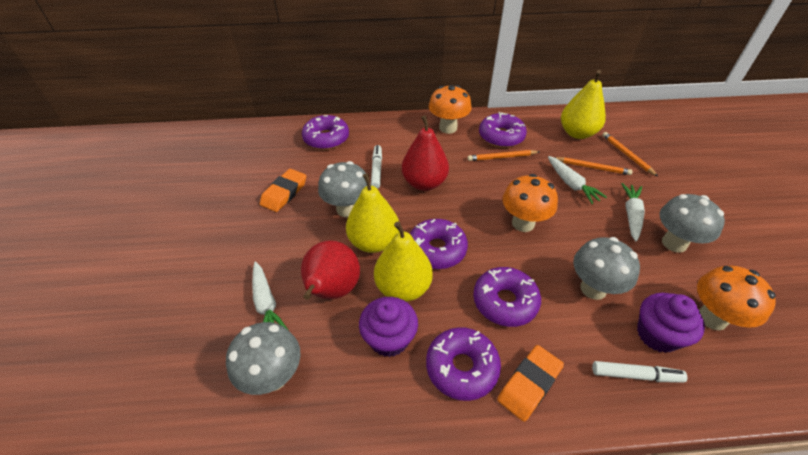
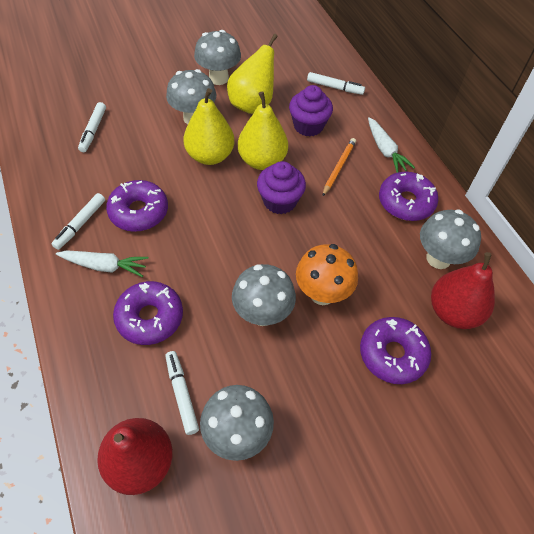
grey mushroom: [226,322,301,395] [318,161,367,217] [573,237,640,300] [660,194,725,253] = 4 -> [166,69,216,124] [194,30,241,85] [200,385,274,461] [232,264,296,326] [420,209,481,269] = 5
orange eraser: [260,169,306,212] [497,345,564,422] = 2 -> none = 0
orange mushroom: [429,85,472,134] [502,174,558,232] [697,266,776,330] = 3 -> [296,244,358,305] = 1
orange pencil: [468,150,540,161] [555,157,633,175] [602,132,658,176] = 3 -> [322,138,356,196] = 1
purple donut: [302,115,349,150] [410,219,468,269] [426,327,501,401] [473,267,541,327] [479,112,527,148] = 5 -> [106,180,168,232] [113,281,183,345] [360,317,431,384] [379,172,438,221] = 4
white carrot: [252,262,288,330] [548,156,607,204] [621,183,645,241] = 3 -> [56,250,149,277] [368,117,415,173] = 2
white marker: [371,145,382,189] [592,361,687,383] = 2 -> [52,193,105,250] [78,102,106,152] [165,351,199,435] [307,72,365,95] = 4

